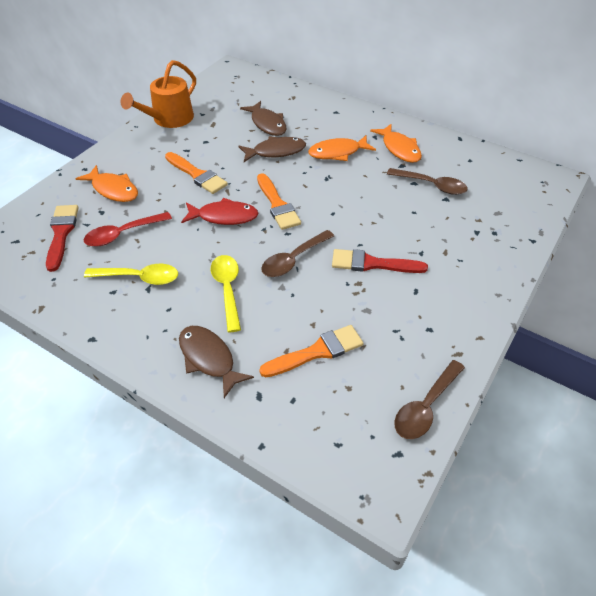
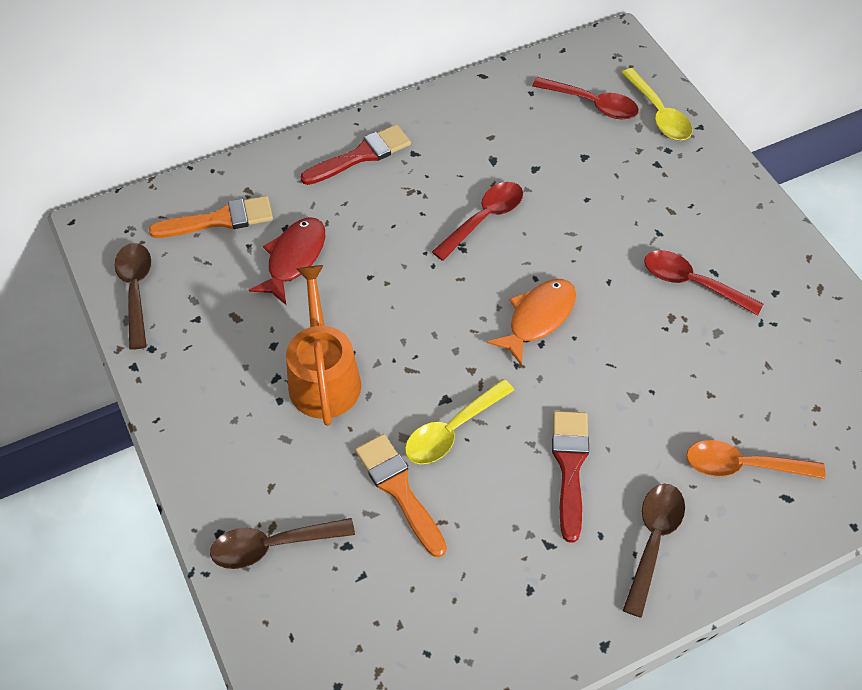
brown fish: [179,326,254,398] [239,136,306,162] [240,101,287,136] = 3 -> none = 0
orange brush: [165,152,228,194] [257,173,301,230] [259,325,363,378] = 3 -> [149,196,273,238] [355,434,447,557] = 2
orange fish: [75,165,138,202] [308,136,376,161] [370,124,422,163] = 3 -> [487,279,576,366] = 1
orange spoon: none = 0 -> [686,440,826,479] = 1
red spoon: [84,212,172,247] = 1 -> [432,182,523,261] [532,77,639,120] [644,250,763,316] = 3

